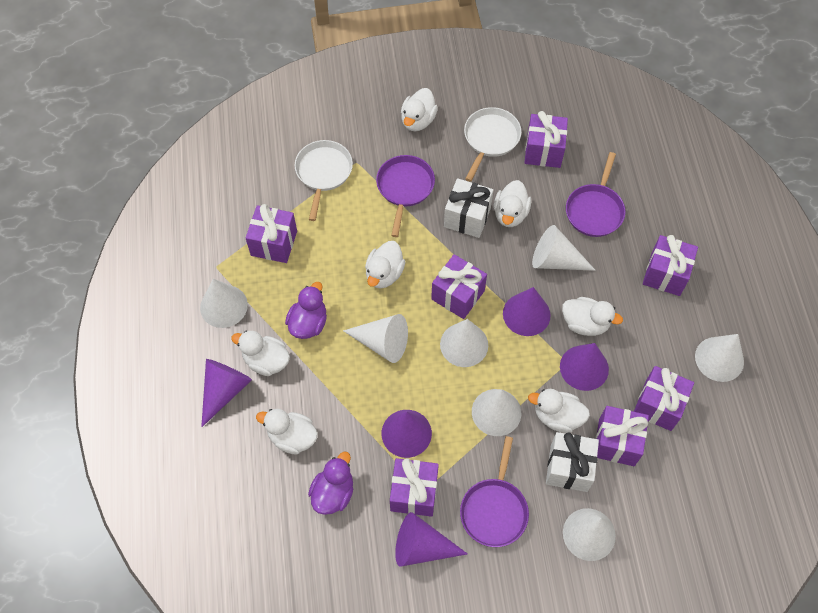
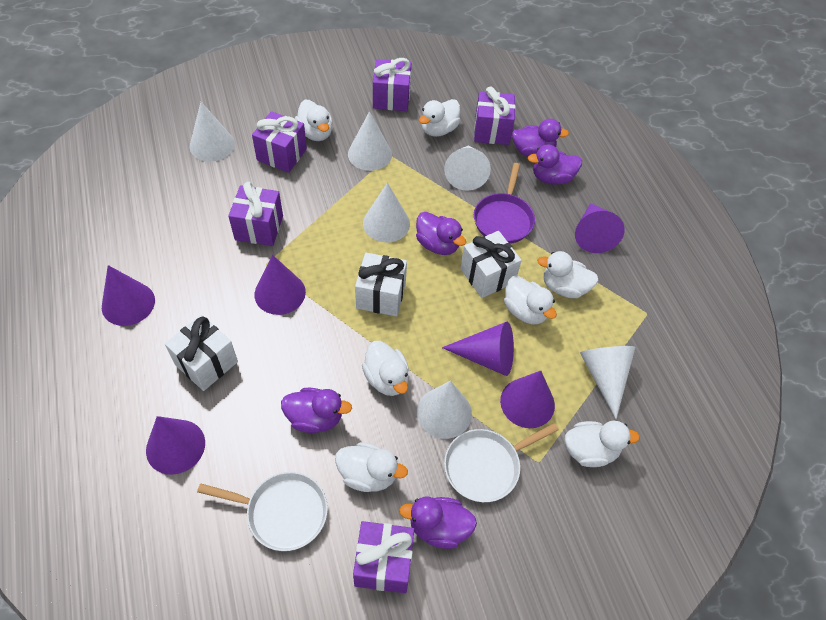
purple cone: [201,359,252,427] [382,410,432,458] [395,512,468,567] [503,287,551,336] [560,343,609,391] = 5 -> [102,265,155,326] [146,416,205,475] [255,255,306,315] [442,322,514,376] [500,370,555,428] [575,203,625,253] = 6
purple duck: [285,282,327,339] [308,452,353,515] = 2 -> [281,388,352,433] [399,497,477,549] [416,212,466,255] [512,119,569,157] [528,145,582,185] = 5
purple gift: [246,204,297,263] [390,458,439,517] [431,254,487,319] [525,111,568,168] [595,406,649,466] [634,366,694,431] [643,235,698,296] = 7 -> [228,182,283,246] [252,111,307,173] [353,521,414,593] [373,58,411,111] [474,87,515,145] = 5
purple pan: [376,155,435,237] [460,436,529,547] [566,152,625,237] = 3 -> [474,163,535,244] = 1
white cone: [200,279,248,328] [343,314,408,363] [440,319,488,367] [472,389,521,436] [532,225,596,271] [563,508,616,561] [695,334,744,382] = 7 -> [190,102,235,162] [348,111,392,171] [363,183,410,242] [417,381,472,439] [444,146,491,191] [580,346,635,419] = 6
white gift: [444,178,493,238] [546,432,599,492] = 2 -> [165,315,238,391] [355,253,407,317] [460,231,522,298] = 3

